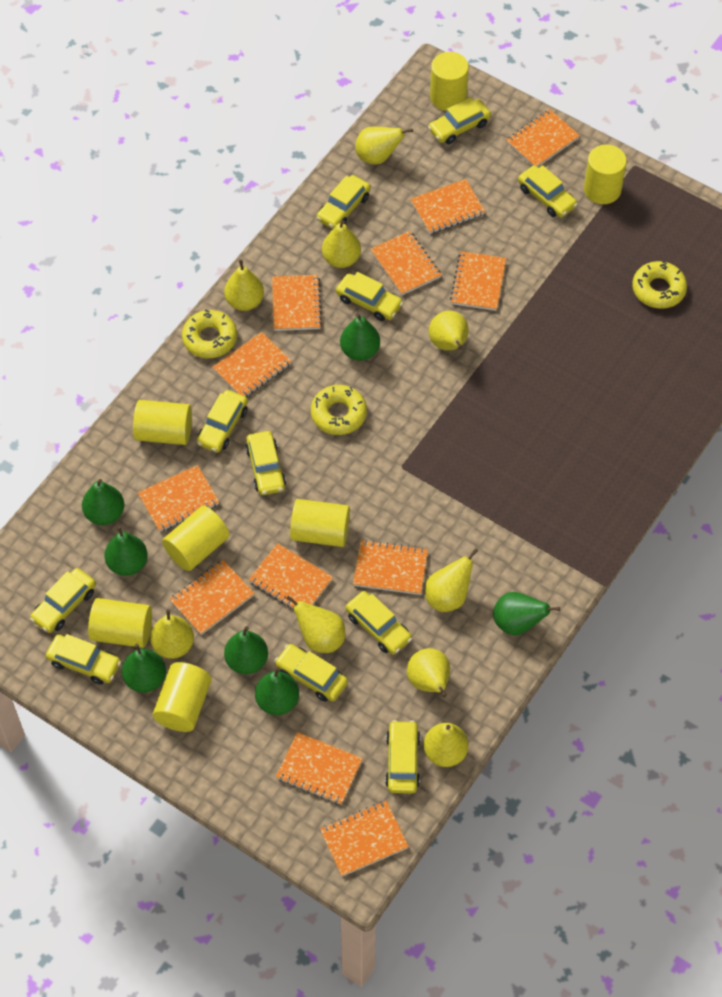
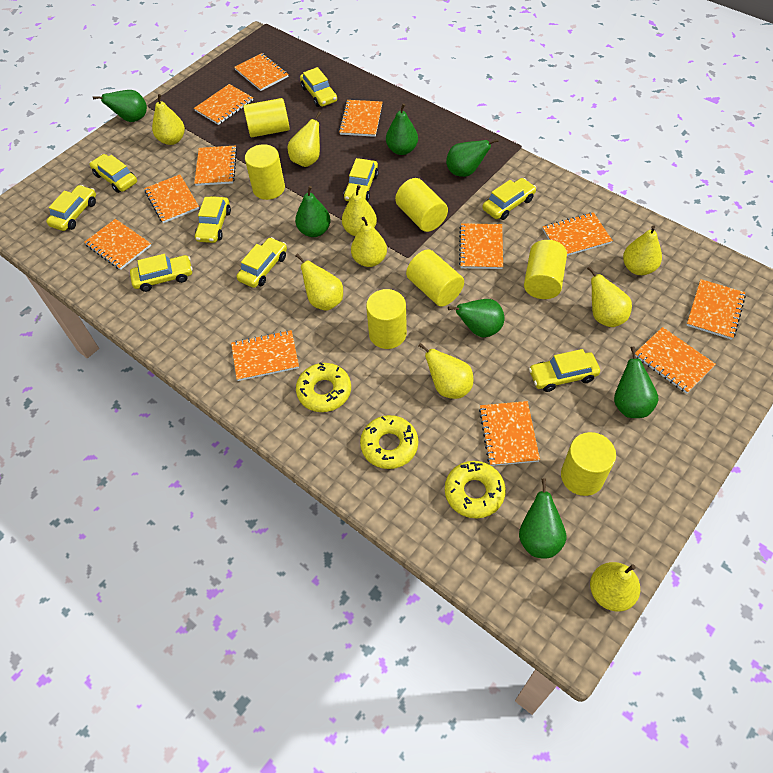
yellow car: [30,568,96,633] [46,634,121,685] [197,390,248,453] [245,431,286,495] [275,644,348,702] [316,175,371,229] [336,272,403,321] [346,591,412,654] [385,720,420,794] [428,97,491,144] [518,165,578,217] = 11 -> [46,185,96,231] [90,154,137,193] [130,254,193,292] [195,196,231,243] [236,237,287,288] [300,67,337,107] [344,158,379,202] [482,178,536,220] [529,349,600,392] = 9

